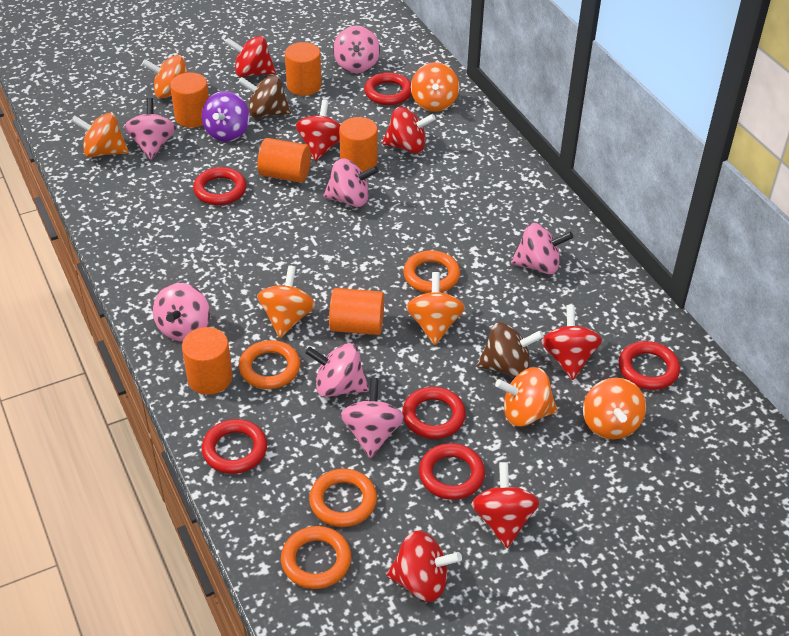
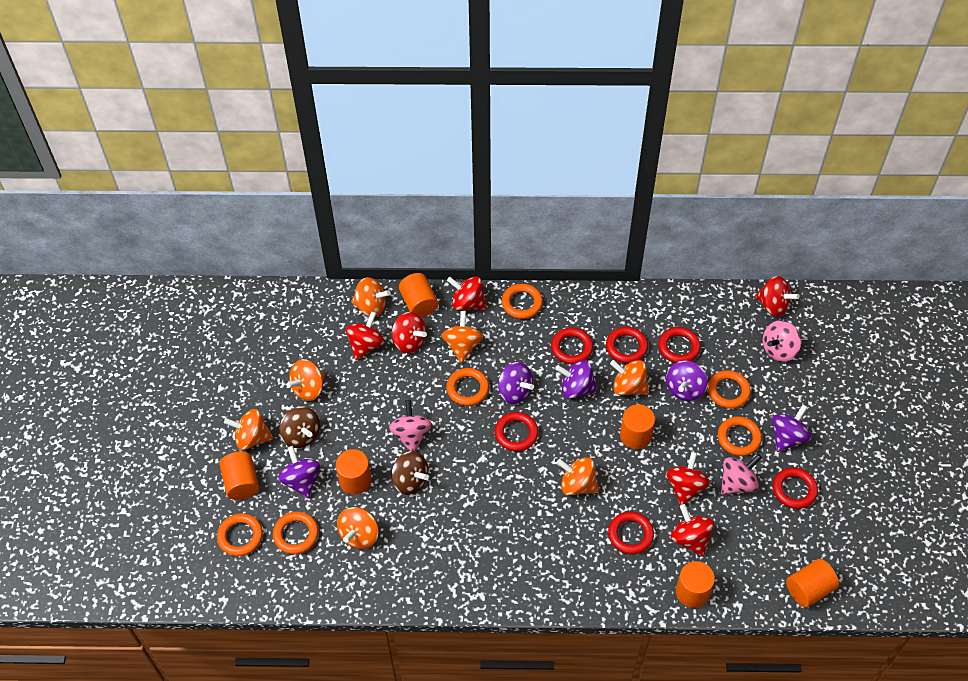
orange ring: [239,340,300,389] [281,526,351,589] [309,469,377,527] [403,250,460,293] = 4 -> [217,513,263,556] [273,511,319,554] [446,368,489,406] [502,283,543,319] [708,370,751,409] [718,416,762,456] = 6
pink spinning top: [124,98,176,160] [153,283,210,341] [305,343,369,397] [323,158,378,207] [333,25,380,73] [340,378,404,458] [511,223,573,274] = 7 -> [389,400,432,451] [721,454,762,495] [763,320,801,362] = 3
purple spinning top: [202,91,249,142] = 1 -> [278,446,320,498] [498,362,534,404] [555,360,598,399] [666,361,708,401] [772,405,811,452] = 5

